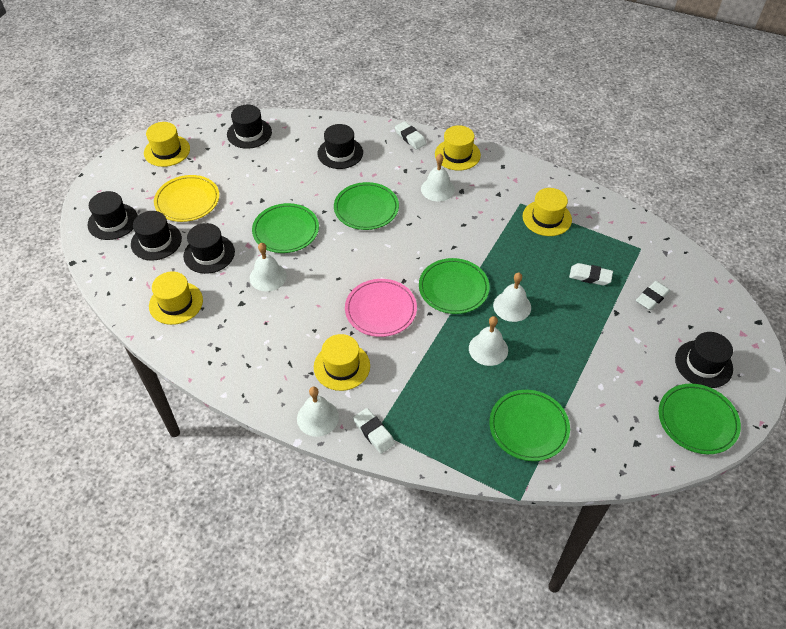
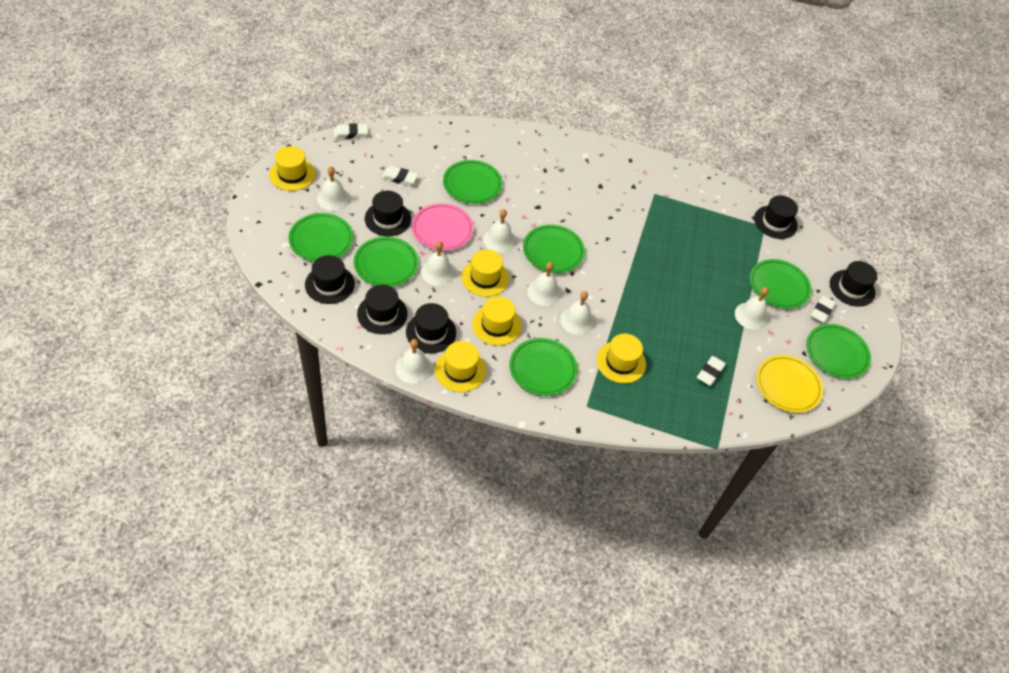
green plate: [252,203,319,253] [334,182,399,230] [419,258,490,314] [489,390,570,461] [659,384,741,454] = 5 -> [288,213,353,262] [354,236,419,287] [443,160,502,204] [509,338,578,396] [523,225,585,273] [750,259,811,309] [806,324,871,379] = 7
white bell: [250,243,287,292] [297,386,339,437] [421,154,455,201] [469,316,508,366] [493,273,531,322] = 5 -> [317,166,350,211] [395,339,432,384] [421,241,455,286] [483,209,516,253] [527,262,561,306] [560,291,595,335] [735,287,769,330] = 7

